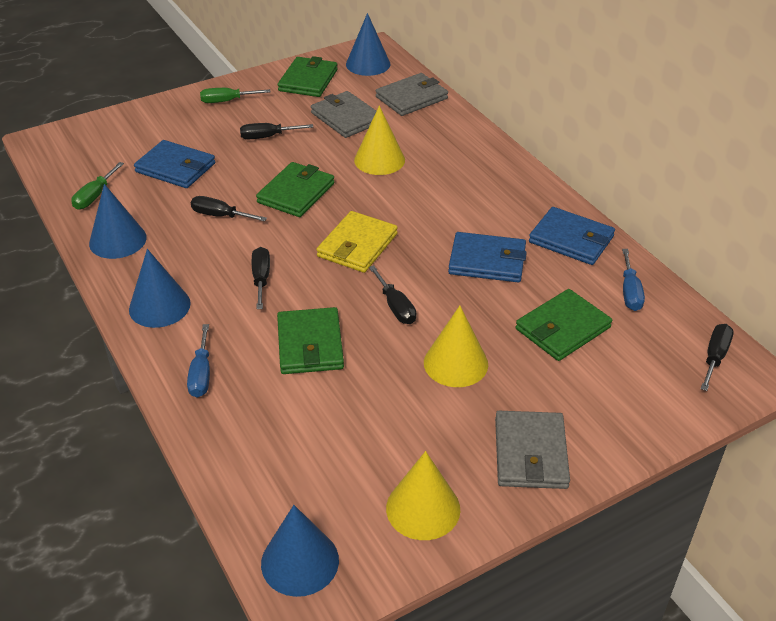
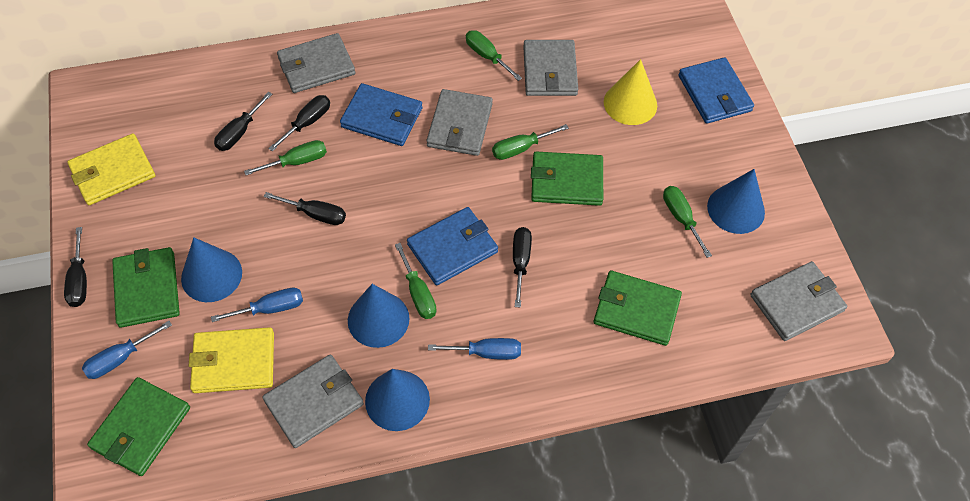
blue screwdriver: [187,324,210,398] [622,249,645,311] = 2 -> [82,321,172,379] [211,288,303,322] [428,338,521,360] = 3
green screwdriver: [71,162,124,210] [200,88,270,103] = 2 -> [244,140,327,175] [395,243,437,319] [466,30,522,81] [492,124,569,160] [663,186,712,258] = 5
grey wallet: [311,91,376,138] [376,73,448,116] [495,411,570,489] = 3 -> [262,354,364,448] [277,33,355,93] [426,89,493,156] [523,40,578,96] [750,261,847,341] = 5
yellow cone: [354,106,405,175] [386,451,460,540] [424,306,488,387] = 3 -> [604,59,657,125] = 1
yellow wallet: [316,211,398,273] = 1 -> [67,133,155,205] [189,327,274,393] = 2

